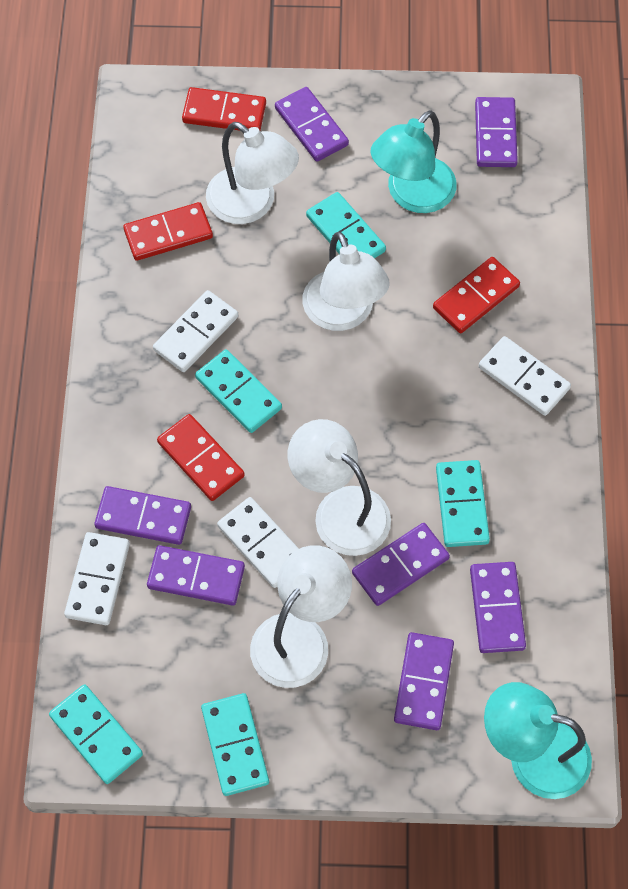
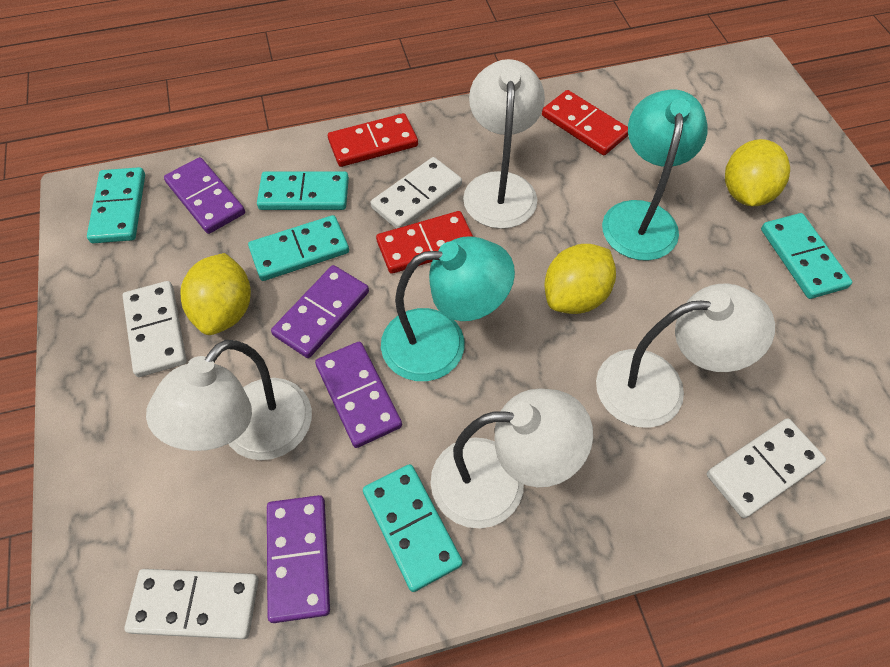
purple domino: [94,486,191,545] [147,545,245,606] [275,87,349,162] [352,523,450,606] [394,632,454,730] [470,562,526,653] [475,97,518,167] = 7 -> [164,157,245,234] [267,495,330,623] [271,265,369,358] [315,341,402,448] = 4
red domino: [123,202,213,261] [157,414,245,501] [182,87,266,130] [433,257,520,333] = 4 -> [328,113,418,167] [376,211,473,274] [542,90,628,155] = 3
yellow lemon: none = 0 -> [181,253,251,335] [544,244,616,314] [725,139,790,206] = 3

